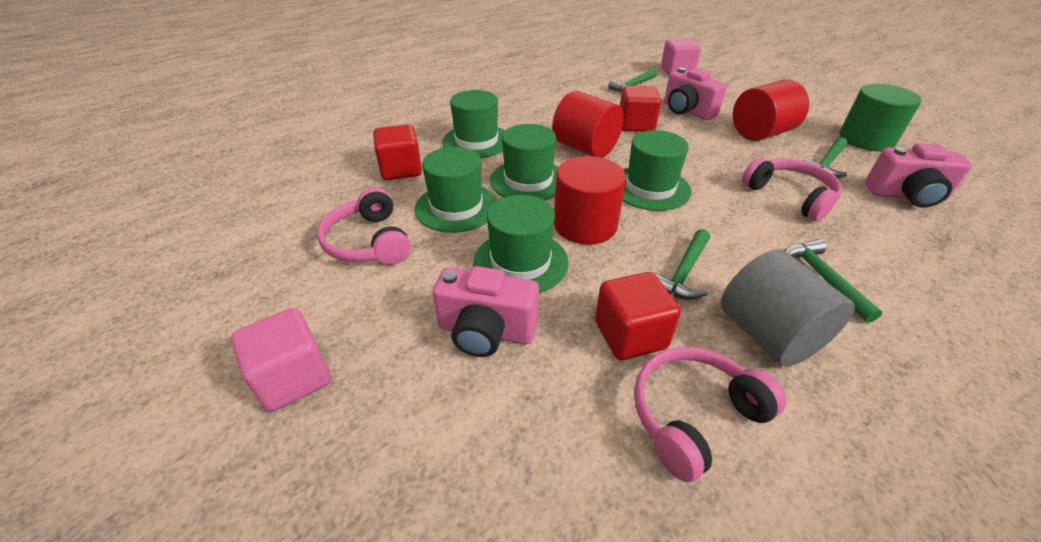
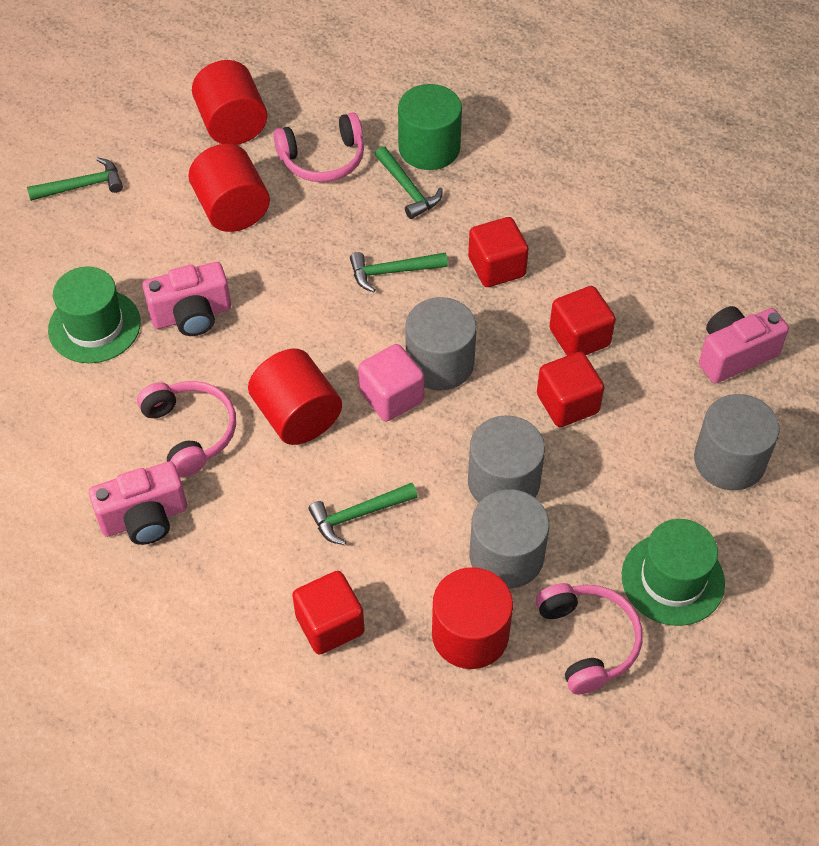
green hat: [415,147,497,233] [442,90,505,158] [473,195,569,293] [490,124,558,200] [622,130,691,211] = 5 -> [48,267,141,363] [622,519,725,626] = 2
grey cylinder: [721,250,855,367] = 1 -> [405,297,477,391] [468,415,545,502] [470,489,549,589] [694,394,780,490] = 4
pink cube: [231,308,331,412] [661,38,701,76] = 2 -> [358,344,424,421] = 1
red cube: [373,124,422,180] [595,272,681,360] [620,86,661,132] = 3 -> [292,571,364,655] [468,217,529,287] [537,352,604,427] [549,286,616,356] = 4
red cylinder: [552,91,624,158] [554,156,626,244] [733,79,809,141] = 3 -> [188,144,270,232] [192,60,267,145] [248,349,342,445] [432,567,513,669] = 4

